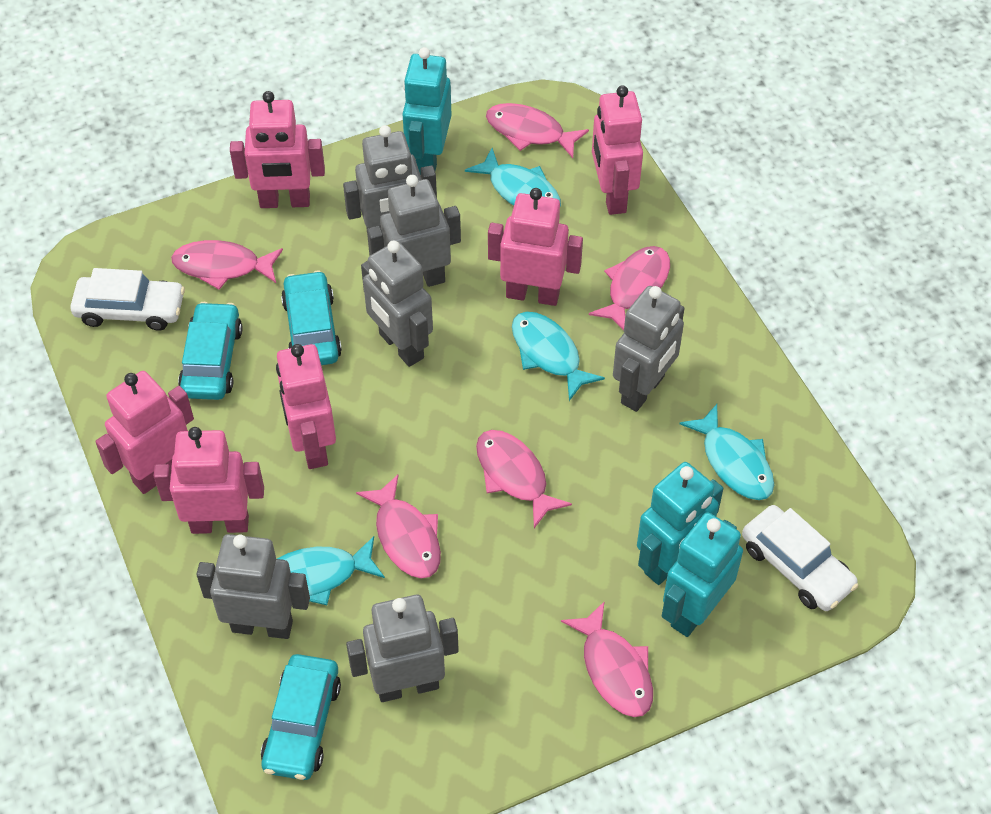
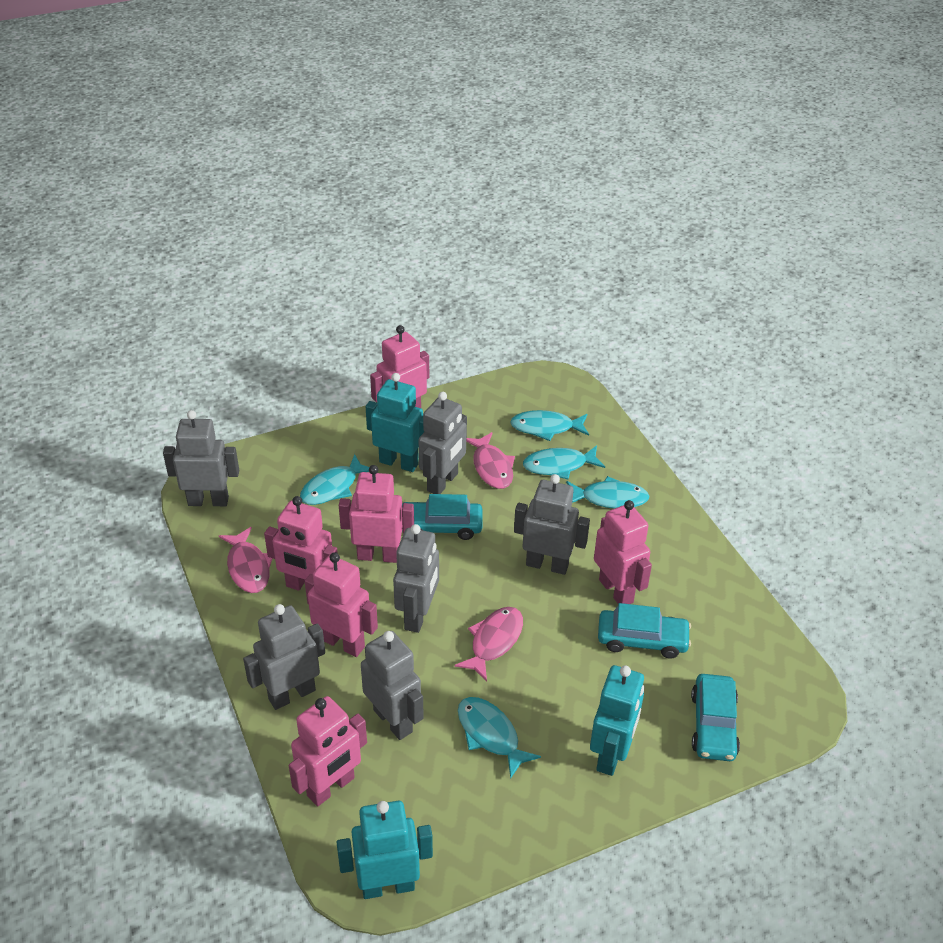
pink fish: [171,240,283,290] [356,475,441,579] [476,430,572,528] [486,103,589,158] [561,601,653,717] [589,246,670,330] = 6 -> [219,527,272,593] [454,607,523,682] [466,432,515,489] = 3
turquoise fish: [277,536,385,605] [465,148,561,207] [512,312,605,401] [680,404,774,500] = 4 -> [300,454,369,505] [458,697,541,779] [510,410,589,441] [523,445,605,479] [566,476,650,509] = 5
white car: [70,268,185,331] [742,505,858,611] = 2 -> none = 0

